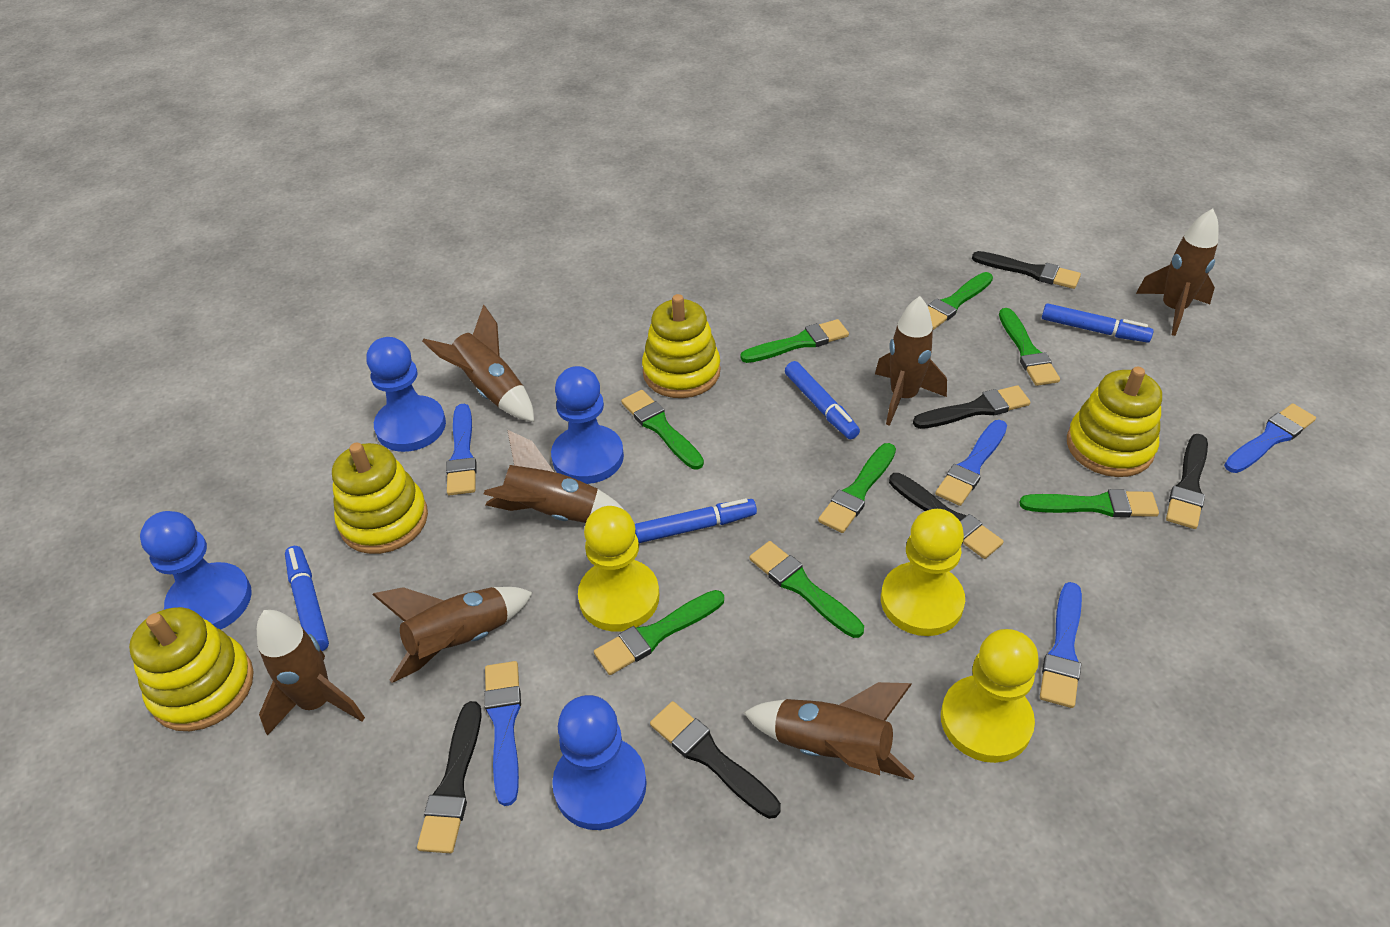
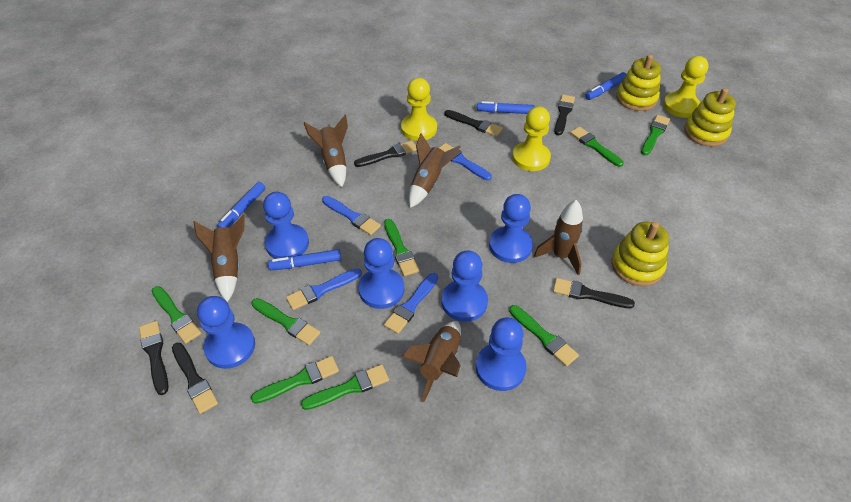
blue brush: [446,404,477,495] [484,661,521,806] [935,420,1007,506] [1040,582,1082,708] [1224,403,1316,473] = 5 -> [286,268,362,310] [322,196,381,235] [384,273,438,334] [439,143,492,181] = 4
blue pawn: [140,511,252,630] [367,337,446,452] [551,366,624,484] [552,695,647,830] = 4 -> [197,296,255,369] [263,192,309,259] [359,238,404,309] [441,250,488,322] [476,318,527,391] [489,194,533,263] = 6
brown rocket: [257,610,365,736] [372,587,533,683] [422,305,534,422] [484,430,623,523] [743,682,915,780] [875,296,947,426] [1136,209,1219,336] = 7 -> [193,215,245,302] [304,115,348,187] [401,321,461,402] [409,133,461,208] [534,200,583,275] = 5
yellow stacking toy: [129,607,254,731] [332,443,428,554] [642,294,720,398] [1067,367,1162,477] = 4 -> [611,222,669,286] [616,54,661,111] [684,88,736,147] = 3

